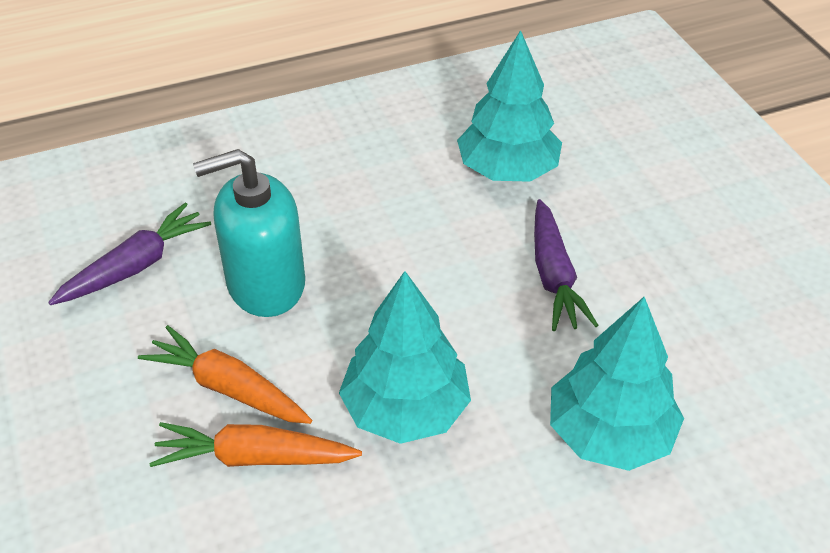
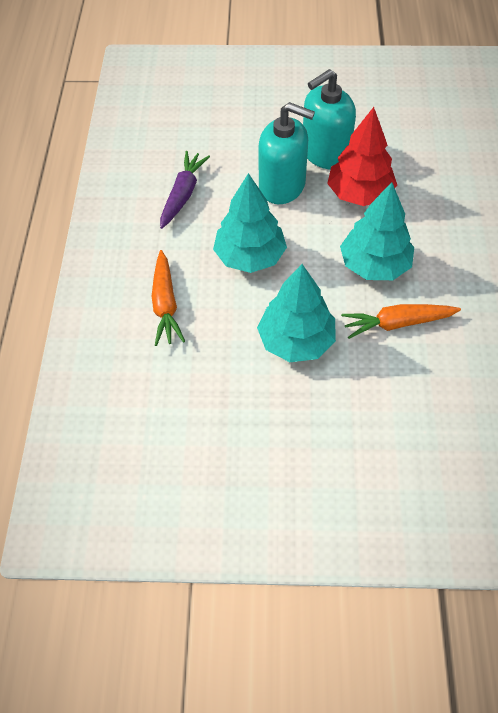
purple carrot: [48,203,211,305] [534,199,599,331] = 2 -> [160,151,210,229] = 1
red tree: none = 0 -> [327,107,397,206] = 1
turquoise soap dispenser: [193,149,305,317] = 1 -> [259,102,315,204] [303,69,356,169] = 2

